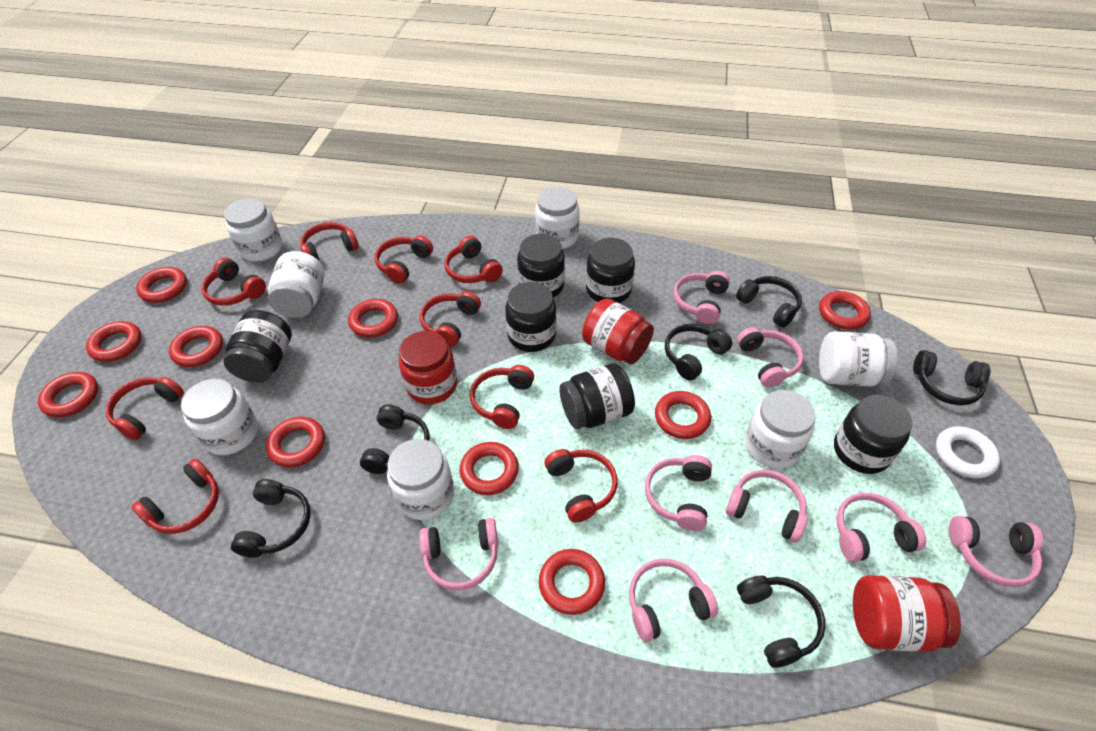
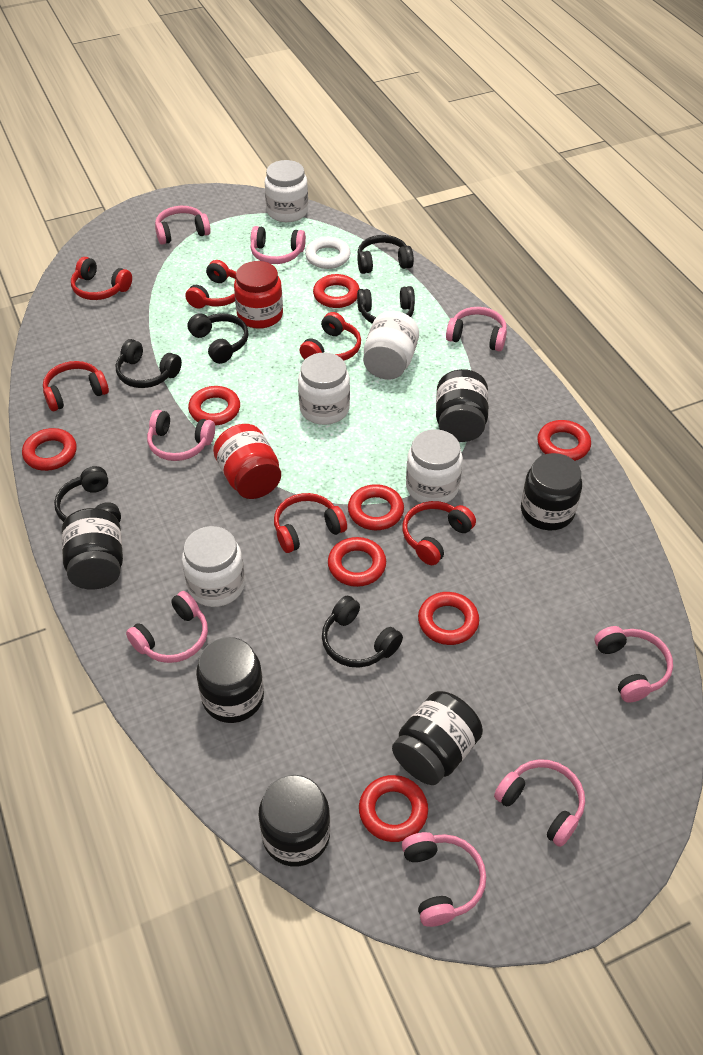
red headphones: [105,377,184,440] [131,458,219,534] [201,258,266,306] [300,222,359,260] [375,236,433,284] [420,291,481,346] [444,236,503,283] [470,365,534,429] [544,449,618,523] = 9 -> [43,361,109,411] [71,257,132,300] [185,260,236,309] [274,493,347,553] [299,312,361,361] [402,501,476,565] = 6
red jar: [399,331,457,404] [582,298,654,364] [853,575,961,652] = 3 -> [213,424,281,499] [234,261,283,329] = 2
red ring: [38,372,98,417] [86,321,142,362] [136,267,187,303] [169,326,223,367] [266,417,325,467] [348,299,398,338] [460,442,519,495] [539,549,605,615] [655,391,711,439] [819,291,871,330] = 10 -> [22,428,77,471] [188,386,240,426] [313,274,360,308] [328,537,386,587] [348,484,404,530] [359,775,428,842] [418,592,479,645] [537,420,591,461] = 8
white jar: [181,379,258,455] [224,198,282,262] [268,251,325,318] [387,439,454,520] [535,187,579,249] [745,390,816,468] [819,331,897,387] = 7 -> [182,526,245,607] [265,160,308,222] [298,353,350,425] [363,311,419,379] [406,429,463,503] = 5

